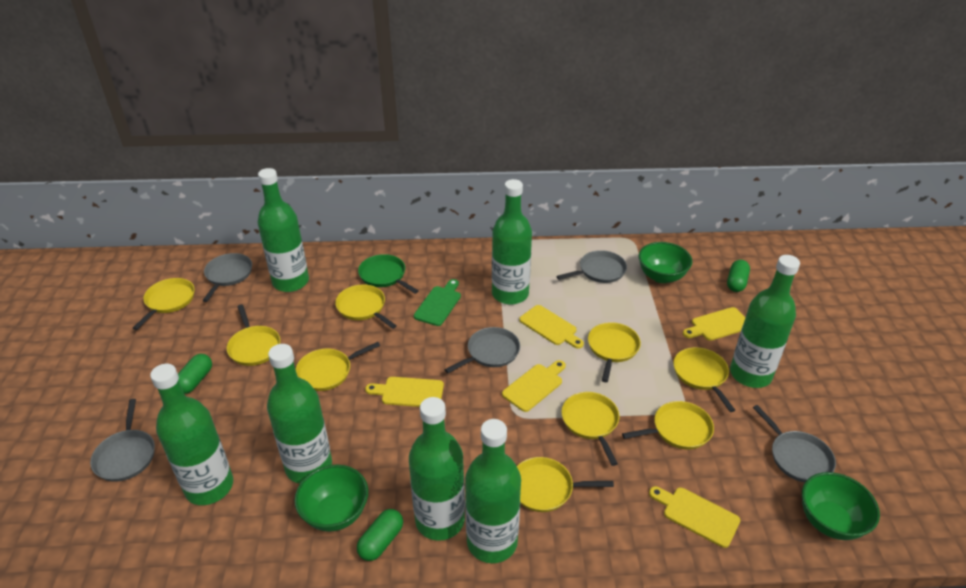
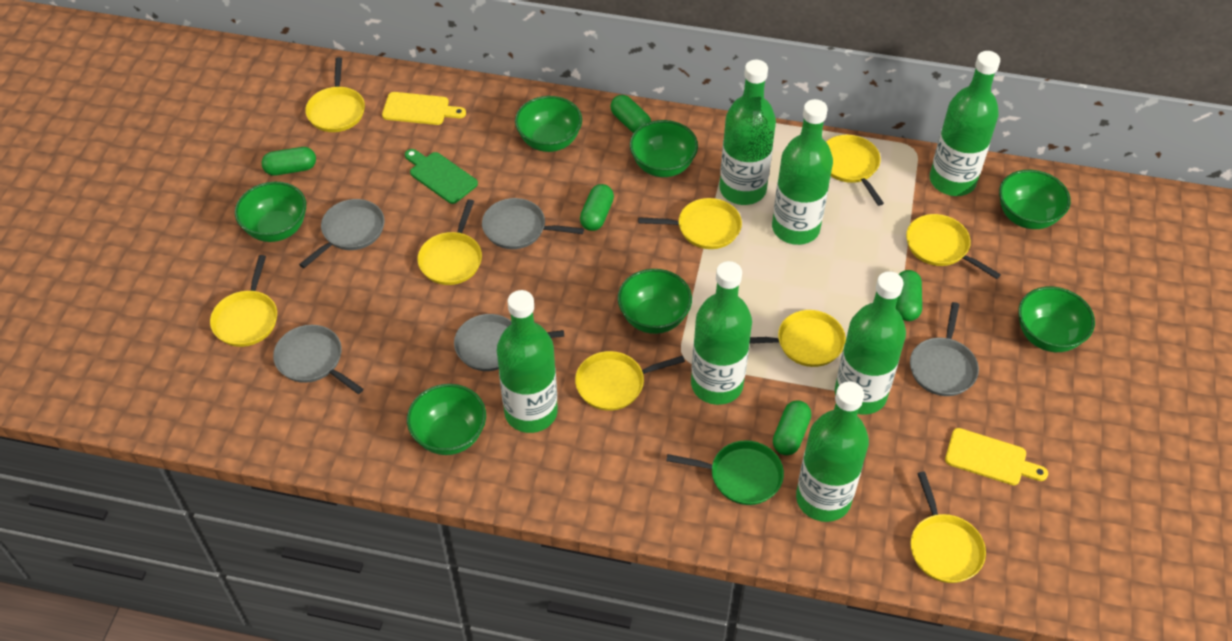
green bowl: [294,465,368,532] [639,242,692,283] [802,472,880,540] = 3 -> [235,182,306,242] [407,384,486,455] [515,96,582,152] [618,269,692,334] [630,120,698,177] [999,170,1071,229] [1018,286,1095,352] = 7
green capsule: [178,354,212,394] [357,509,403,561] [727,260,750,292] = 3 -> [262,147,316,176] [580,184,614,231] [610,95,651,133] [773,400,811,455] [896,270,922,321] = 5
yellow cutting board: [365,377,444,407] [502,360,566,412] [519,305,584,349] [649,486,740,548] [683,307,745,341] = 5 -> [382,92,466,125] [945,428,1048,485] = 2

